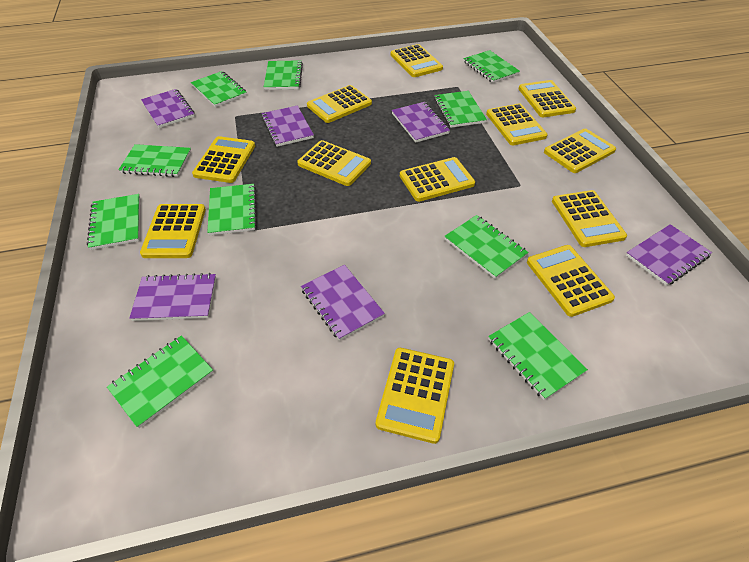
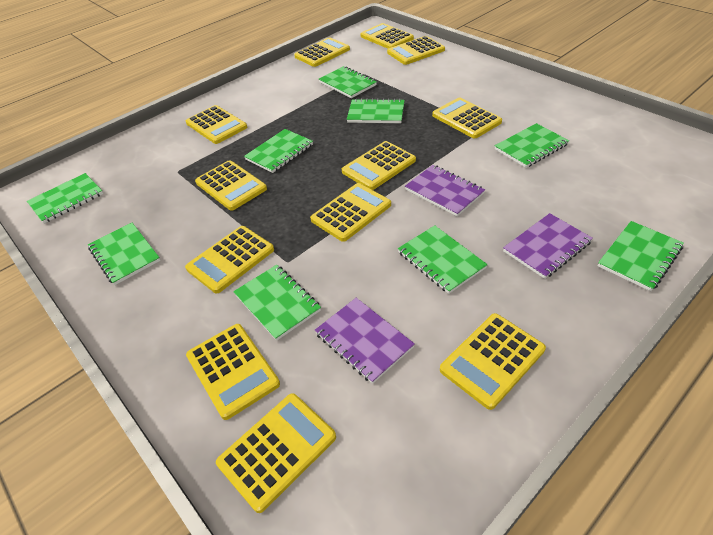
green notebook: [87,194,140,250] [107,335,214,428] [118,144,191,177] [191,71,247,107] [207,184,257,236] [264,60,303,90] [434,91,487,128] [444,215,528,279] [464,50,520,83] [488,312,588,400] = 10 -> [27,173,103,224] [88,223,160,285] [233,265,321,341] [244,129,313,173] [319,66,377,98] [347,98,405,123] [398,225,488,294] [495,123,569,168] [598,221,684,291] = 9
purple notebook: [129,273,216,321] [141,89,195,128] [261,105,314,147] [301,265,385,341] [392,102,450,143] [626,224,712,286] = 6 -> [315,298,415,384] [405,165,485,216] [503,213,593,279] = 3

